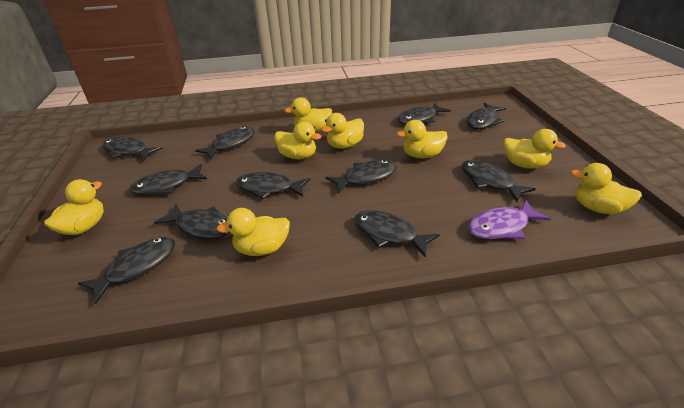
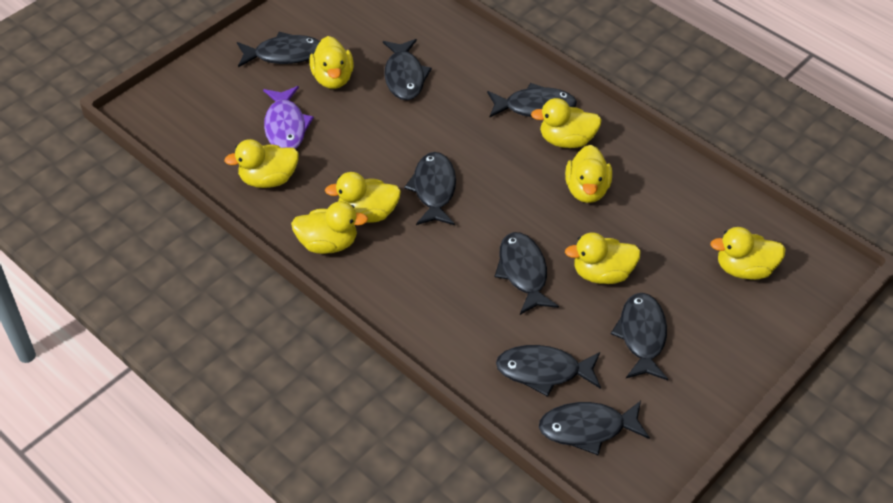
black fish: [78,237,175,304] [103,137,163,161] [130,164,207,195] [154,204,231,239] [195,126,255,160] [236,172,310,199] [326,160,397,193] [354,210,440,257] [398,102,451,124] [462,160,536,202] [467,103,506,129] = 11 -> [237,32,320,67] [383,39,432,100] [404,152,456,225] [487,83,577,118] [494,232,559,315] [496,345,601,397] [539,401,650,455] [611,293,668,380] = 8

